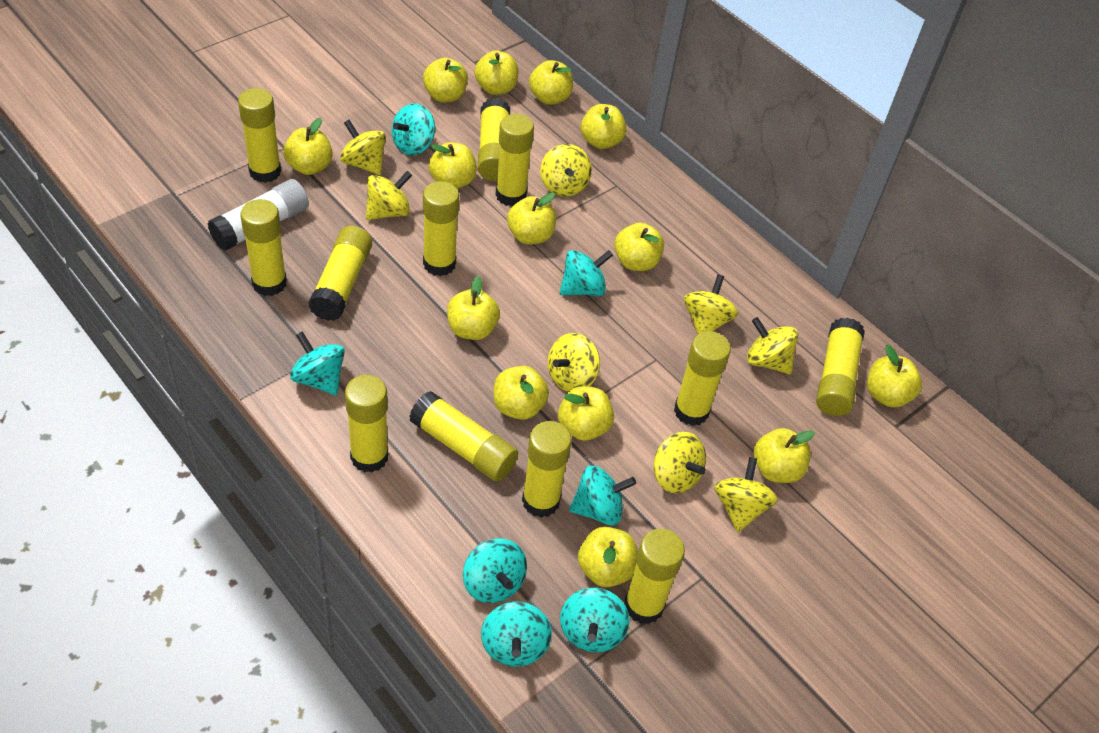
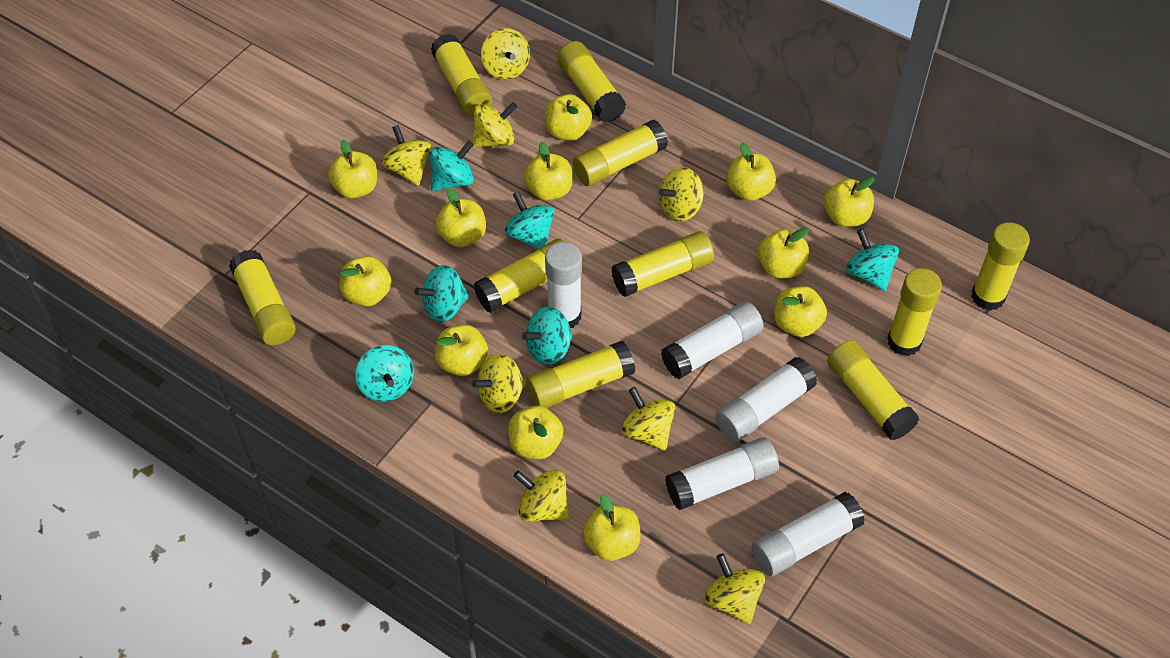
turquoise spinning top: [290,331,345,396] [392,103,435,155] [463,538,527,603] [481,601,552,667] [560,250,613,296] [560,587,630,652] [569,465,636,526] = 7 -> [355,345,414,402] [414,265,469,322] [430,141,474,191] [505,191,555,249] [522,307,573,365] [846,229,899,291] = 6
white glue stick: [208,179,309,251] = 1 -> [545,242,582,328] [661,302,764,379] [665,437,779,510] [715,357,817,442] [751,492,865,576] = 5
yellow apple: [283,118,333,175] [423,57,468,102] [429,142,477,189] [447,276,500,340] [474,50,518,95] [494,366,549,420] [507,193,556,244] [529,60,573,105] [558,386,614,441] [578,527,638,587] [581,104,627,149] [614,223,664,271] [754,428,815,483] [867,345,922,408] = 14 -> [328,140,377,199] [340,256,392,307] [435,325,488,376] [436,188,486,247] [508,405,564,459] [524,141,573,201] [545,94,592,141] [583,494,641,561] [726,142,776,201] [758,228,809,279] [774,286,827,337] [824,177,875,227] = 12
yellow glue stick: [238,88,281,183] [240,199,287,296] [308,226,372,321] [345,375,388,473] [409,391,518,482] [423,181,459,276] [478,98,510,181] [496,114,534,206] [522,421,572,518] [624,529,685,624] [674,331,731,426] [816,317,865,416] = 12 -> [229,249,296,345] [431,34,492,116] [474,239,564,313] [526,341,635,408] [557,41,626,123] [573,120,668,186] [611,231,714,297] [827,340,919,441] [887,268,942,356] [971,222,1030,311] = 10

